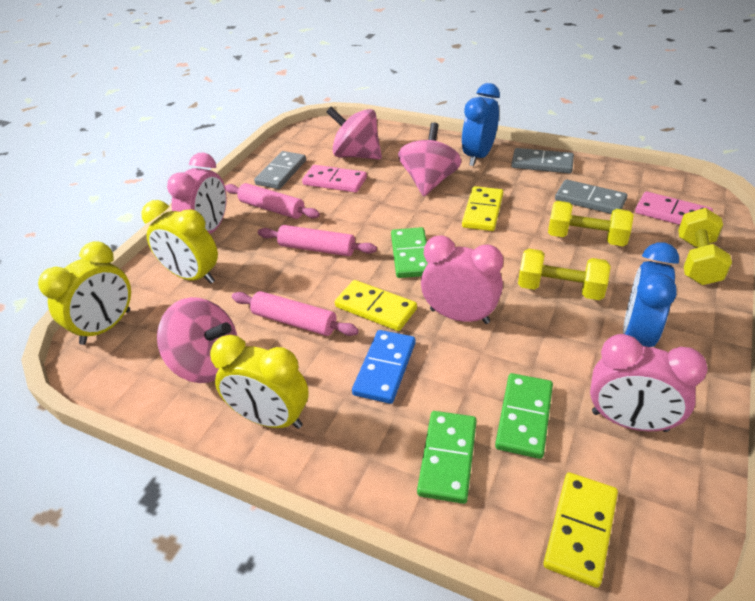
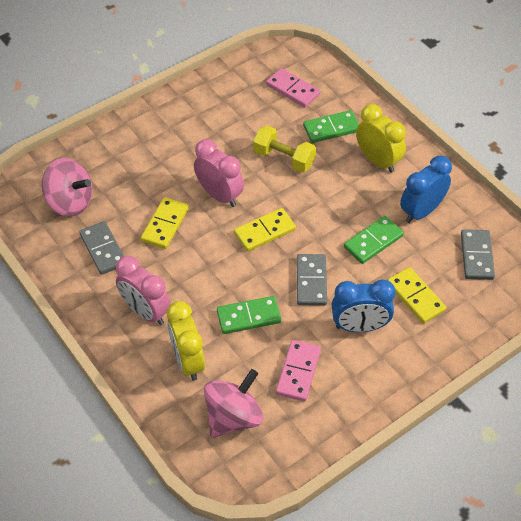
blue domino: [352,330,415,404] = 1 -> none = 0
pink clock: [167,152,227,234] [421,235,503,324] [590,334,708,432] = 3 -> [116,256,171,325] [194,139,244,207] = 2
pink rolling pin: [225,183,320,219] [232,291,359,336] [258,225,377,256] = 3 -> none = 0
pink spinning top: [157,297,237,383] [327,107,382,160] [398,122,461,196] = 3 -> [42,158,92,217] [204,369,263,438] = 2
yellow clock: [38,241,131,345] [141,200,218,284] [210,335,309,429] = 3 -> [167,301,205,381] [356,104,406,173] = 2
yellow dumbbell: [518,249,611,300] [548,201,634,246] [678,208,732,285] = 3 -> [253,126,316,173] = 1

